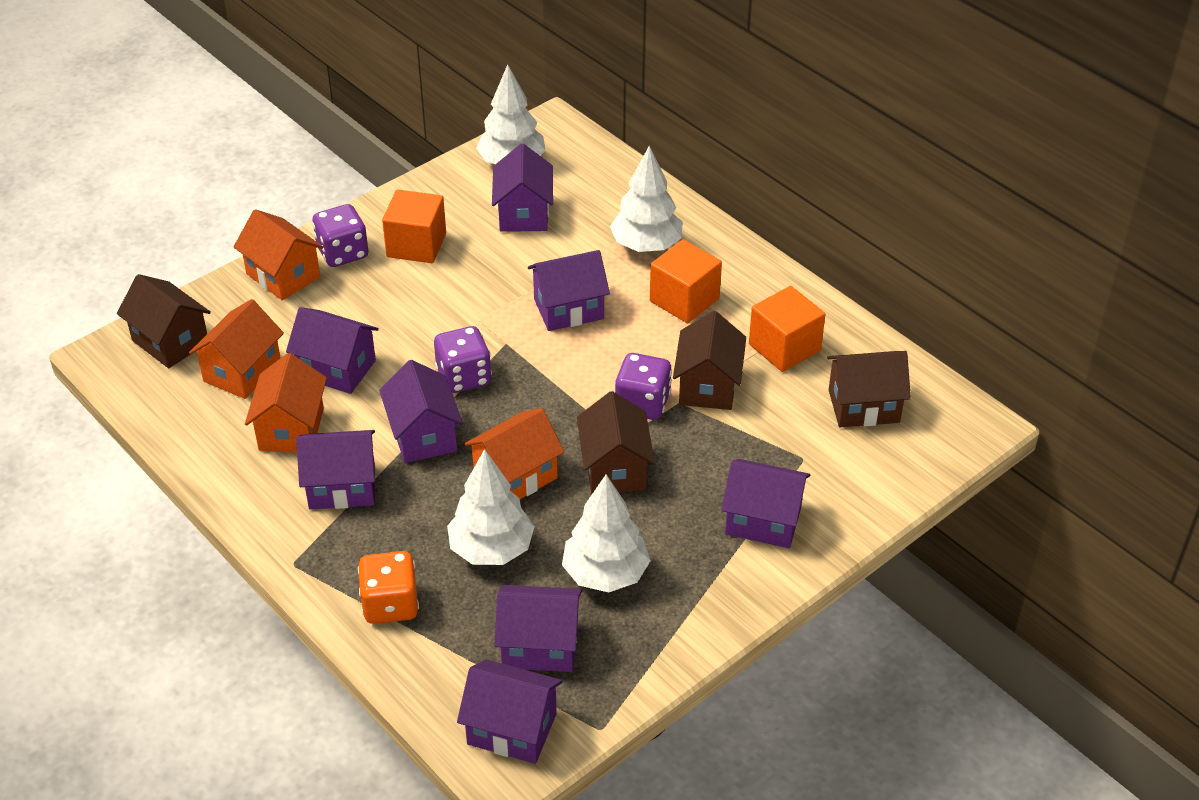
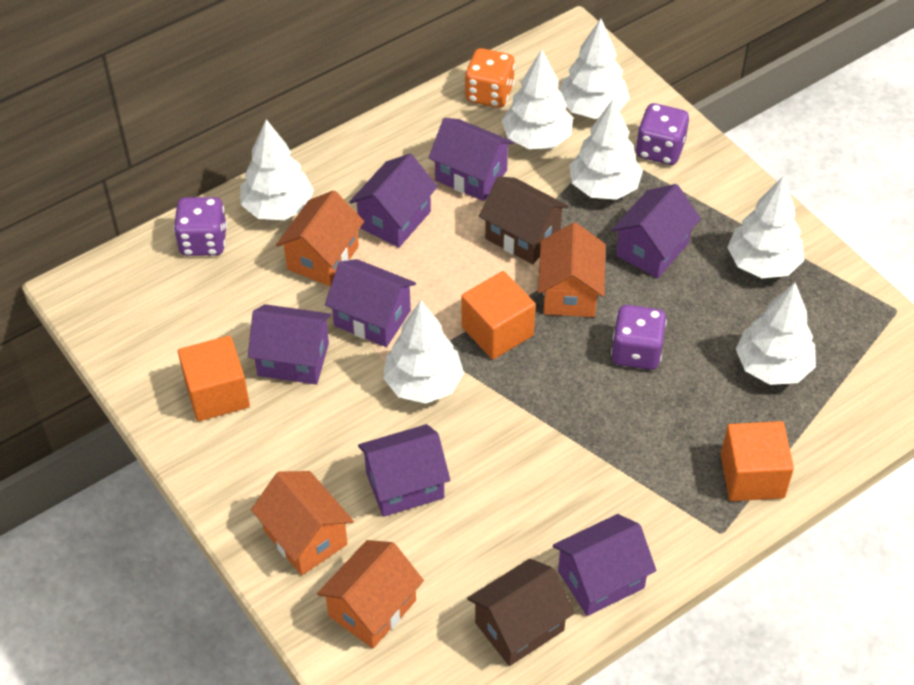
brown house: [117,274,211,368] [577,391,655,494] [673,311,746,410] [827,351,911,427] = 4 -> [467,559,575,666] [479,176,569,264] = 2
purple house: [286,307,379,394] [296,430,375,510] [379,360,463,463] [457,659,563,764] [492,143,553,232] [495,585,582,672] [528,250,610,331] [721,459,810,548] = 8 -> [248,304,331,385] [325,259,416,347] [349,154,438,248] [358,424,450,517] [429,118,514,201] [553,514,656,616] [612,184,701,278] = 7
white tree: [447,449,534,565] [476,64,546,164] [562,474,651,592] [610,146,683,252] = 4 -> [240,119,314,220] [383,300,464,404] [501,49,573,149] [560,18,630,119] [569,98,643,200] [727,176,804,278] [736,283,816,385] = 7

